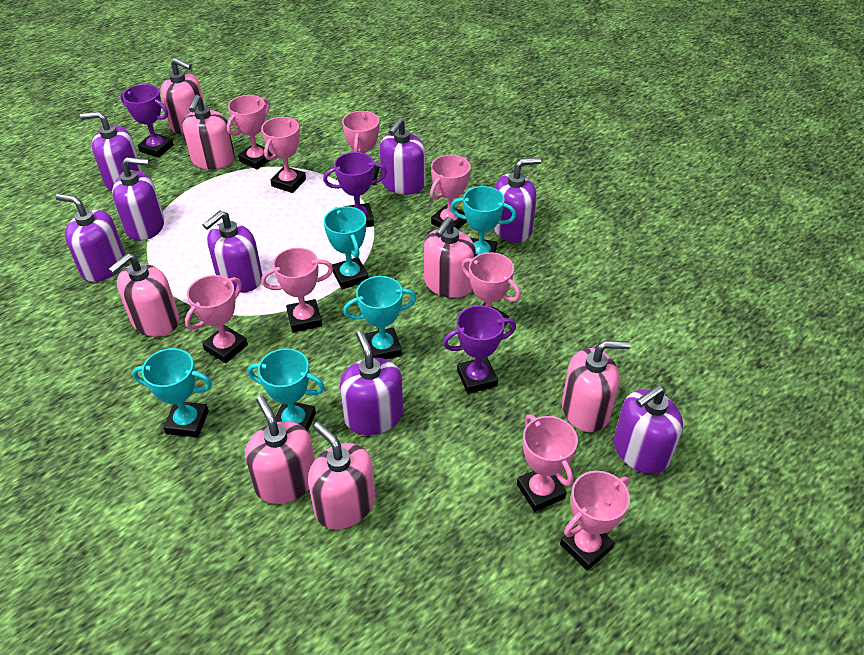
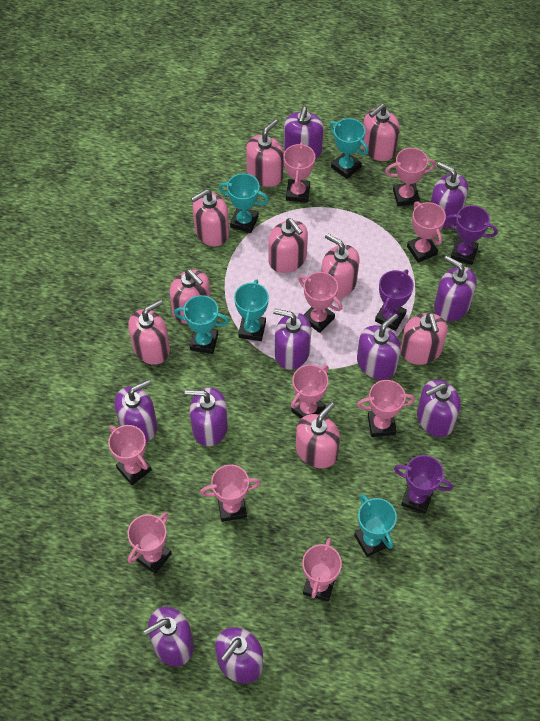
pink soap dispenser: [108,253,179,337] [161,58,205,134] [182,95,235,170] [245,396,315,504] [308,422,375,529] [424,217,476,298] [562,340,630,432] = 7 -> [128,299,170,365] [170,270,211,324] [191,189,229,246] [246,119,284,187] [269,218,308,273] [296,402,340,468] [321,233,359,299] [362,104,400,161] [400,313,448,365] = 9
pink trophy: [185,275,248,363] [227,95,273,170] [261,117,306,193] [261,248,333,332] [342,111,379,185] [430,155,471,229] [461,252,521,325] [517,414,578,512] [560,471,630,571] = 9 -> [108,425,152,485] [127,512,172,574] [200,465,261,522] [283,142,315,203] [291,365,329,418] [299,272,342,333] [302,538,342,602] [357,380,415,437] [385,148,436,206] [407,201,446,263] = 10
purple soap dispenser: [56,194,125,282] [80,111,142,191] [112,157,164,241] [203,211,262,293] [340,330,403,435] [380,118,426,195] [494,157,541,243] [614,385,683,474] = 8 -> [114,379,157,442] [144,607,194,667] [185,388,228,446] [215,627,263,683] [273,309,311,370] [284,107,324,159] [357,313,401,380] [417,380,461,437] [431,162,468,228] [434,256,477,321] = 10

